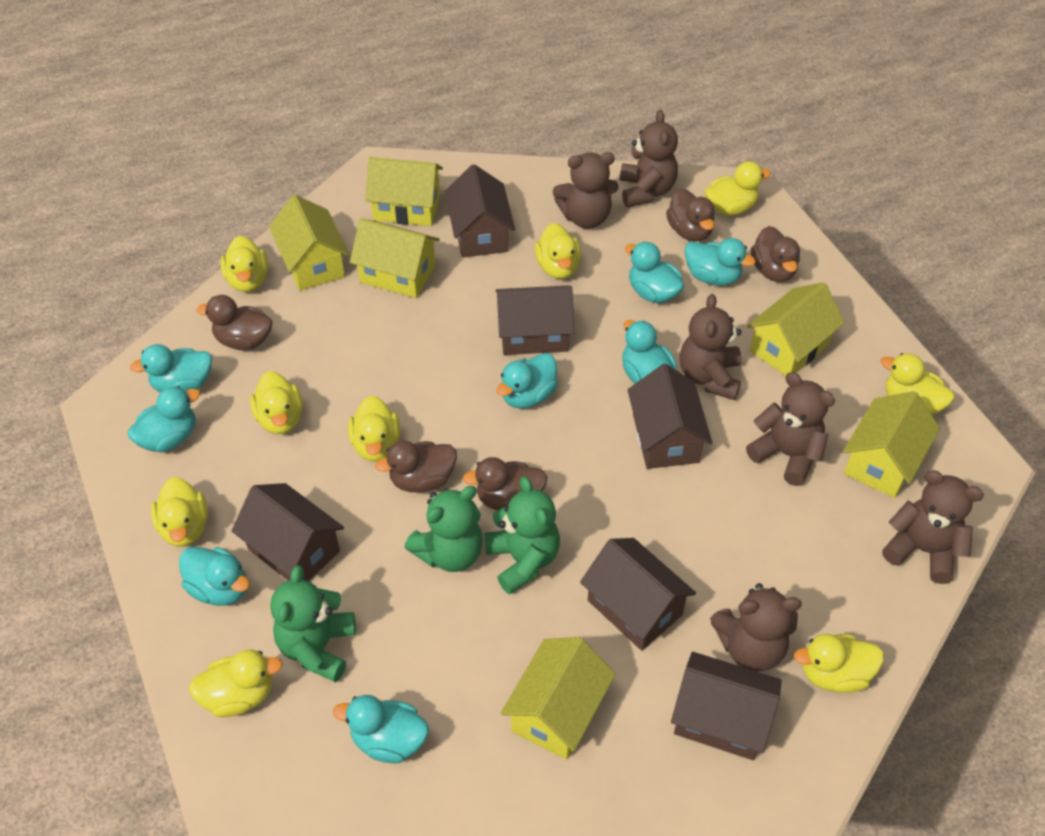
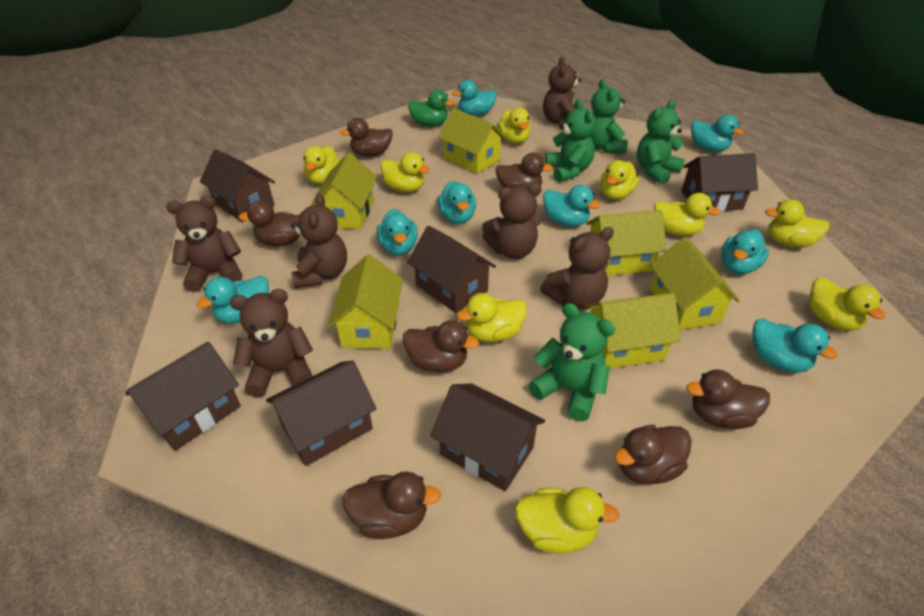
brown duck: [196,295,273,350] [375,441,457,492] [463,457,547,510] [666,189,715,242] [751,226,800,282] = 5 -> [239,201,300,246] [340,118,393,157] [342,472,441,539] [403,320,479,372] [495,152,553,188] [614,425,692,484] [687,369,770,429] = 7
green duck: none = 0 -> [408,89,455,126] = 1
green teddy bear: [270,565,356,682] [404,486,483,572] [485,476,560,594] = 3 -> [529,303,615,421] [545,99,596,182] [590,79,628,153] [637,100,685,184] = 4

